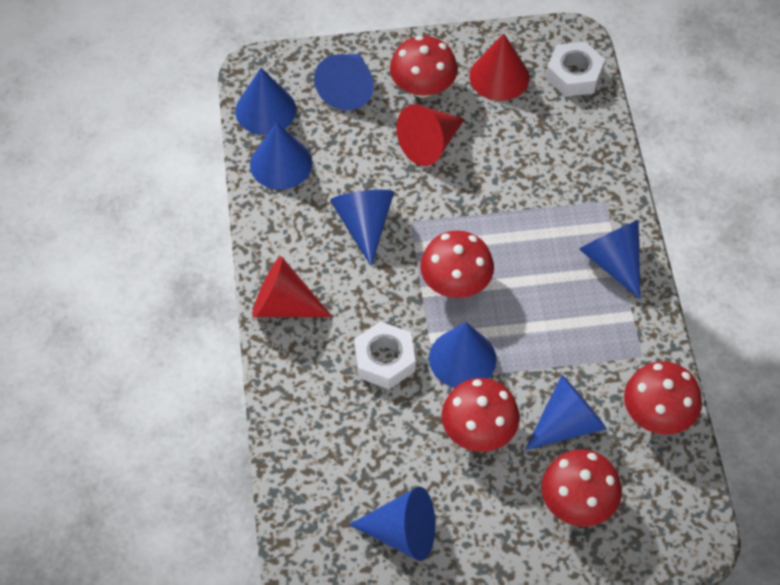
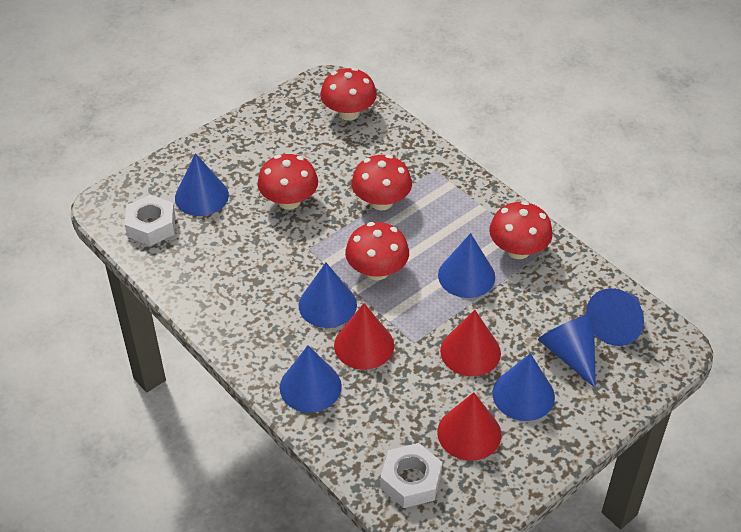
blue cone: [235,68,296,135] [250,122,312,190] [314,54,374,110] [330,190,394,266] [349,487,435,561] [429,322,496,388] [525,375,607,450] [579,220,641,299] = 8 -> [175,153,229,216] [280,345,342,413] [299,263,357,328] [438,233,495,298] [492,353,555,421] [538,313,596,388] [586,288,644,346] = 7

